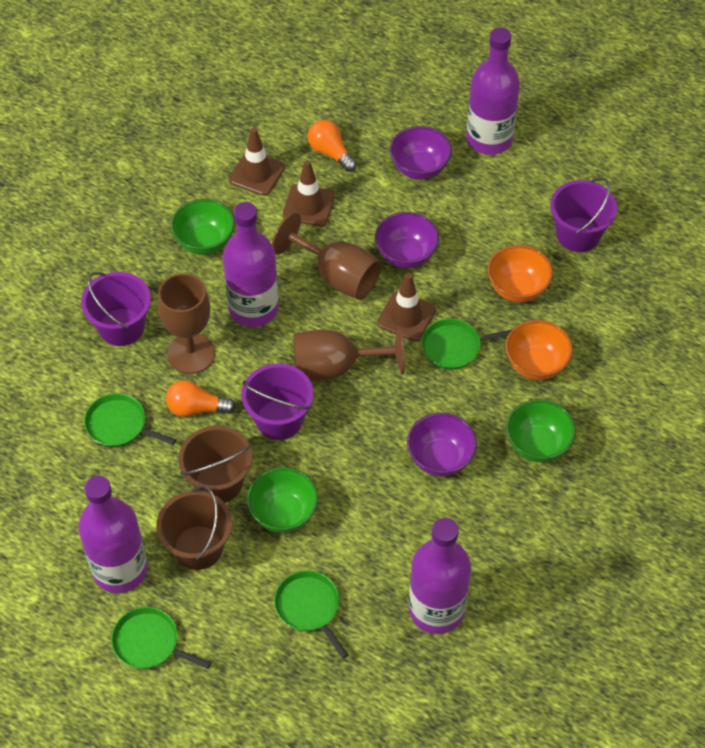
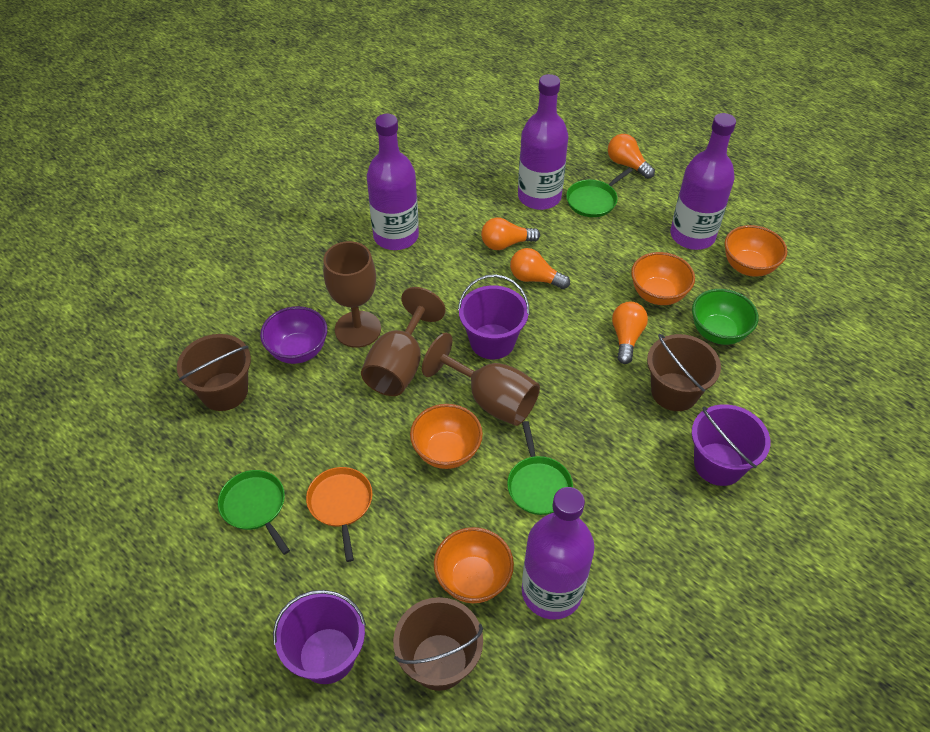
brown bucket: [156,486,232,570] [178,426,252,503] = 2 -> [177,334,251,411] [393,597,483,691] [647,334,721,411] = 3
brown traffic cone: [229,128,285,196] [283,160,335,227] [377,273,436,341] = 3 -> none = 0
green bowl: [171,199,235,255] [247,467,318,533] [506,399,576,462] = 3 -> [692,289,758,345] = 1
green pan: [84,393,176,447] [111,607,211,669] [274,571,349,658] [421,319,512,370] = 4 -> [218,470,290,555] [507,421,573,515] [566,168,633,217] = 3
orange bowl: [488,245,553,302] [505,320,573,380] = 2 -> [410,404,483,469] [434,527,514,603] [631,252,695,305] [724,225,787,277] = 4
orange light bulb: [166,380,236,417] [308,120,357,172] = 2 -> [481,218,540,250] [510,248,570,289] [608,134,655,179] [612,302,648,364] = 4
orange pan: none = 0 -> [306,467,372,562] = 1
purple bowl: [375,212,439,268] [390,126,452,180] [407,413,477,476] = 3 -> [260,306,327,364] = 1

